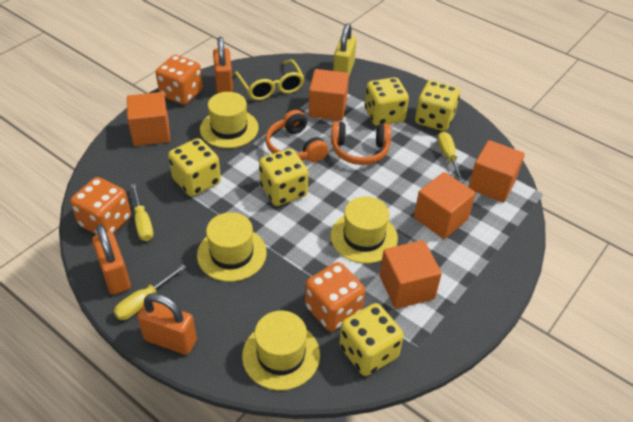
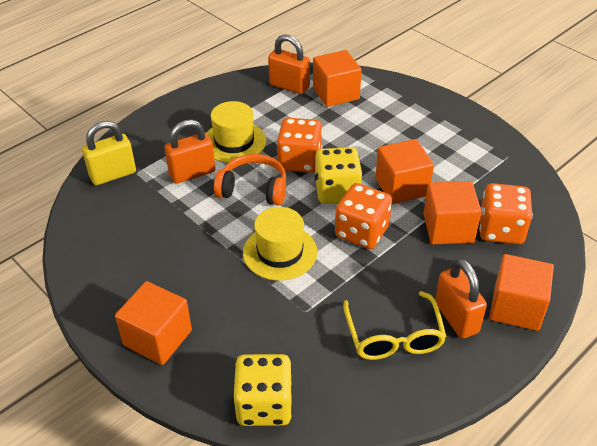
orange headphones: [266,110,328,162] [331,121,391,165] = 2 -> [214,154,286,206] = 1
yellow dice: [168,138,221,196] [259,149,308,206] [339,303,404,376] [365,77,409,126] [415,80,460,131] = 5 -> [233,354,292,426] [315,147,362,204] = 2
yellow hat: [197,212,267,282] [200,92,259,148] [242,311,320,390] [331,196,398,264] = 4 -> [206,101,266,163] [243,207,317,281] = 2
yellow screwdriver: [114,264,186,320] [131,184,154,241] [437,132,465,183] = 3 -> none = 0

